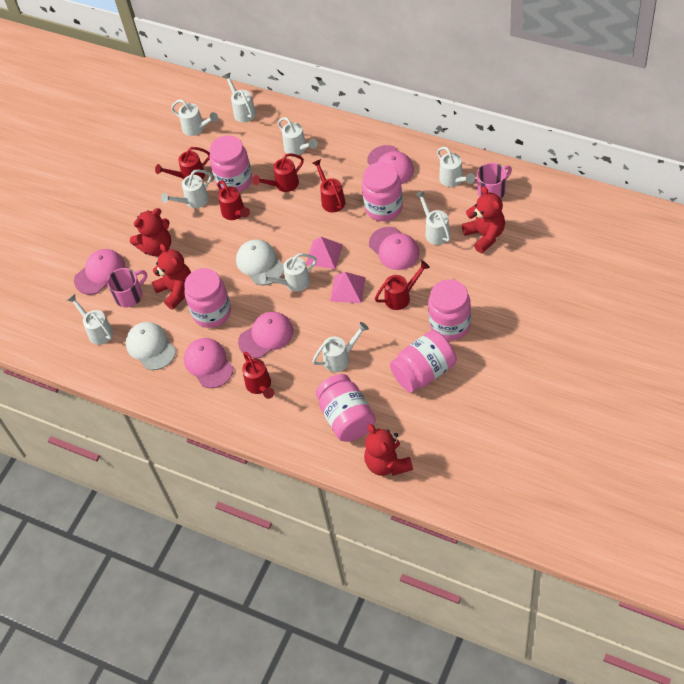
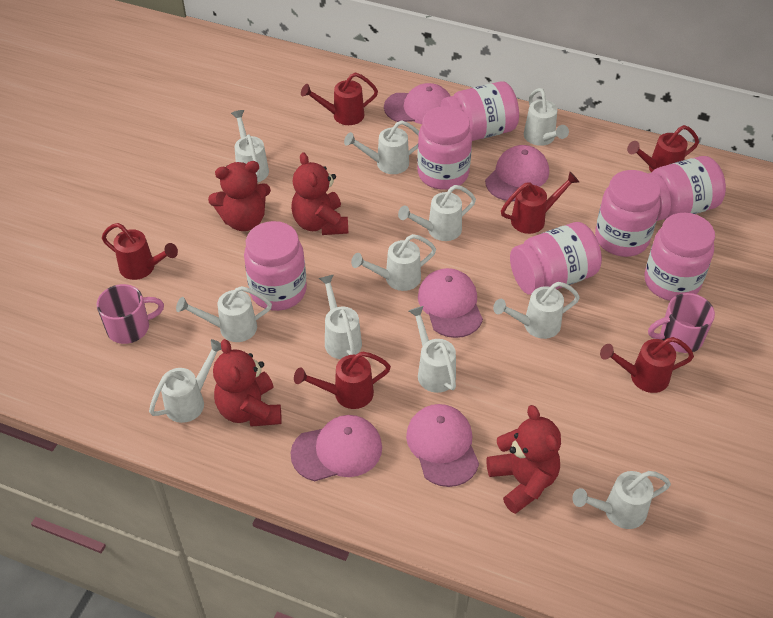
pink jar: [184,268,231,328] [209,135,252,192] [316,374,376,442] [362,162,403,221] [390,330,457,393] [428,279,471,341] = 6 -> [244,221,307,311] [417,106,472,190] [440,81,519,141] [510,222,602,295] [595,170,661,257] [644,213,715,301] [648,156,726,221] = 7
pink pyramid: [306,237,343,269] [330,272,365,303] = 2 -> none = 0
white cap: [126,322,176,370] [236,239,284,285] = 2 -> none = 0
white watering can: [67,294,113,345] [161,169,212,208] [171,99,218,136] [222,72,256,122] [259,253,317,292] [278,117,318,155] [312,322,369,372] [415,191,450,245] [437,147,475,187] = 9 -> [149,339,222,423] [176,286,272,342] [231,110,269,183] [319,274,362,359] [344,120,419,174] [351,234,436,291] [398,185,476,241] [409,306,456,393] [493,282,580,339] [524,88,569,146] [572,471,671,529] = 11

